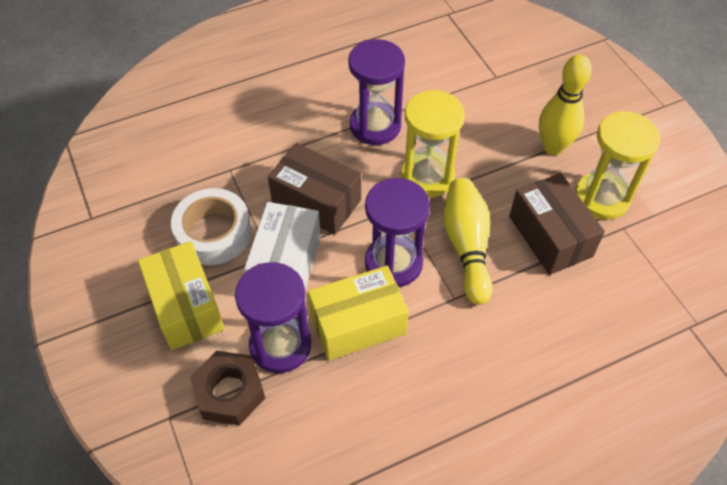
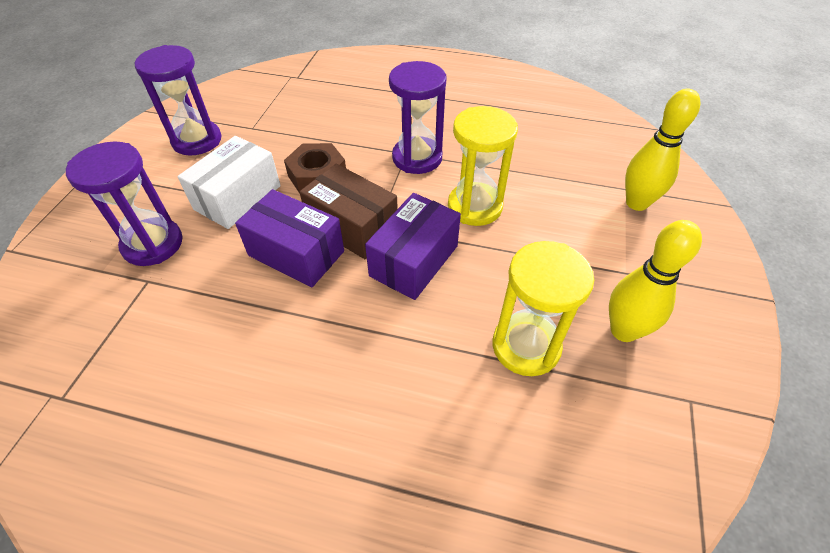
brown box: [268,143,361,235] [509,173,605,275] = 2 -> [300,164,398,259] = 1
purple box: none = 0 -> [235,189,344,287] [365,193,461,300] = 2
white tape: [171,188,252,265] = 1 -> none = 0
yellow box: [138,241,225,350] [308,265,409,361] = 2 -> none = 0

